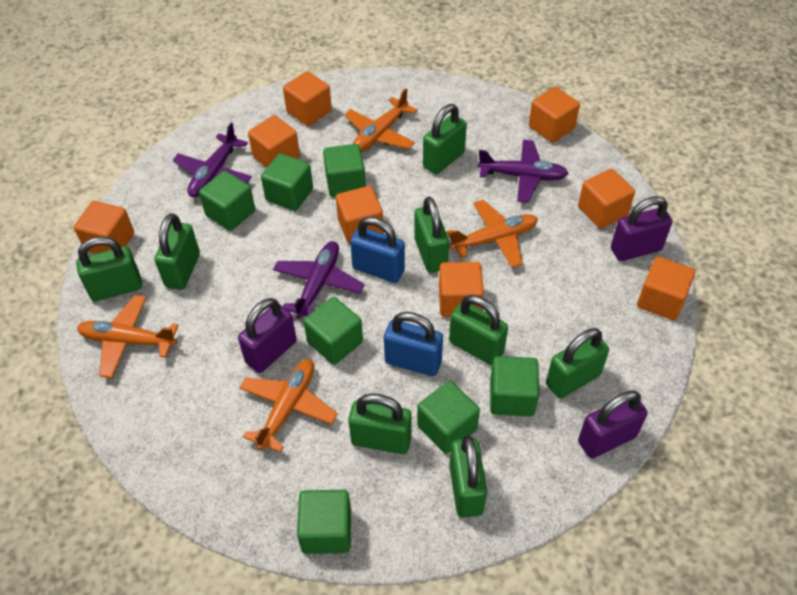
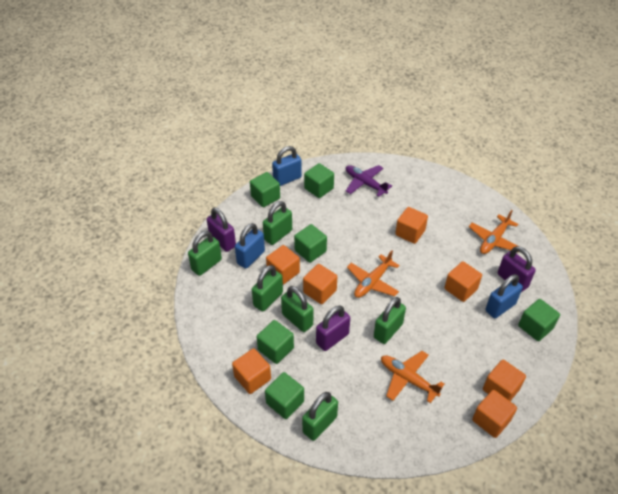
blue padlock: [350,217,405,283] [384,312,443,376] = 2 -> [235,223,265,269] [272,146,302,186] [485,274,523,318] = 3
green cube: [199,171,255,231] [261,153,313,211] [297,490,351,554] [304,297,363,365] [323,144,366,197] [417,381,480,454] [490,356,539,416] = 7 -> [250,172,280,207] [257,320,294,364] [265,372,304,419] [294,224,327,263] [304,163,334,198] [518,299,560,341] = 6
green padlock: [76,236,142,301] [155,213,200,290] [348,393,412,454] [414,197,449,273] [423,104,467,174] [449,295,508,365] [449,435,487,518] [546,328,609,399] = 8 -> [188,231,222,276] [252,265,283,312] [263,201,292,245] [281,286,313,332] [302,392,338,441] [374,297,406,344] = 6
orange cube: [74,201,134,254] [248,115,300,168] [283,71,332,126] [336,186,384,244] [439,262,484,317] [529,87,580,143] [578,169,635,229] [637,256,695,320] = 8 -> [232,348,271,394] [266,245,300,284] [303,264,337,304] [395,207,428,244] [444,261,482,302] [472,390,517,438] [483,360,526,401] = 7
orange plane: [77,295,178,378] [239,359,338,453] [344,88,418,152] [447,200,538,268] = 4 -> [347,251,400,298] [381,351,444,403] [469,210,520,254] = 3
purple plane: [173,122,252,197] [273,241,365,319] [477,140,569,203] = 3 -> [346,165,392,197] = 1

